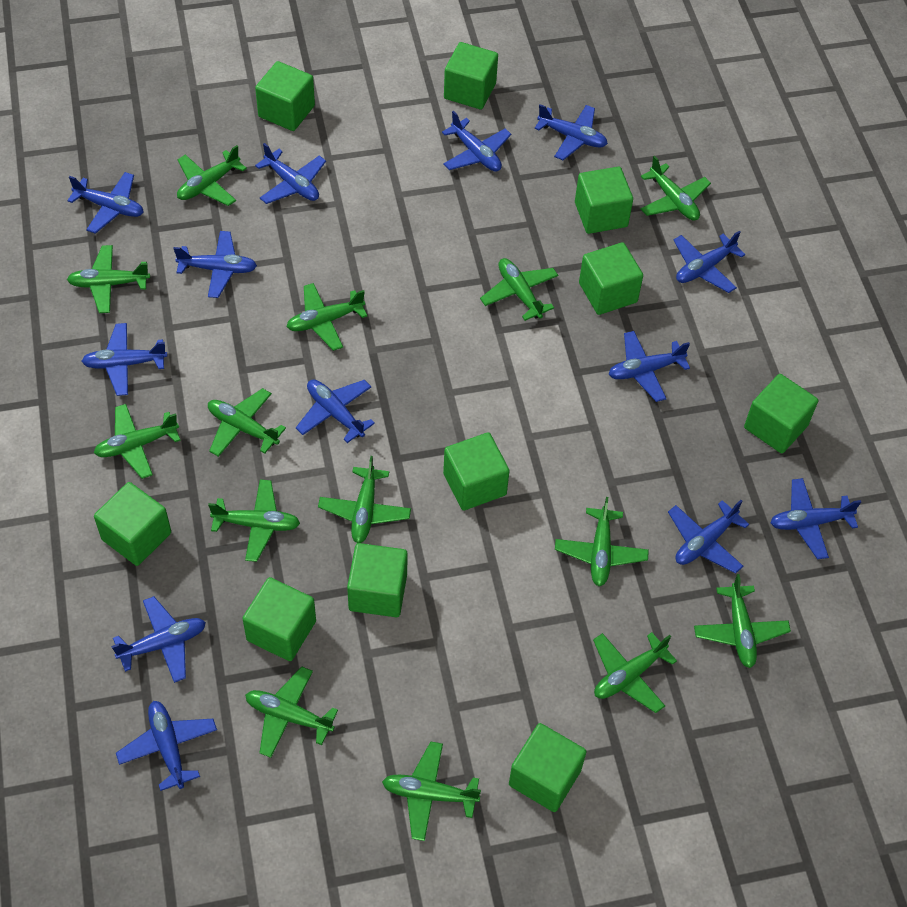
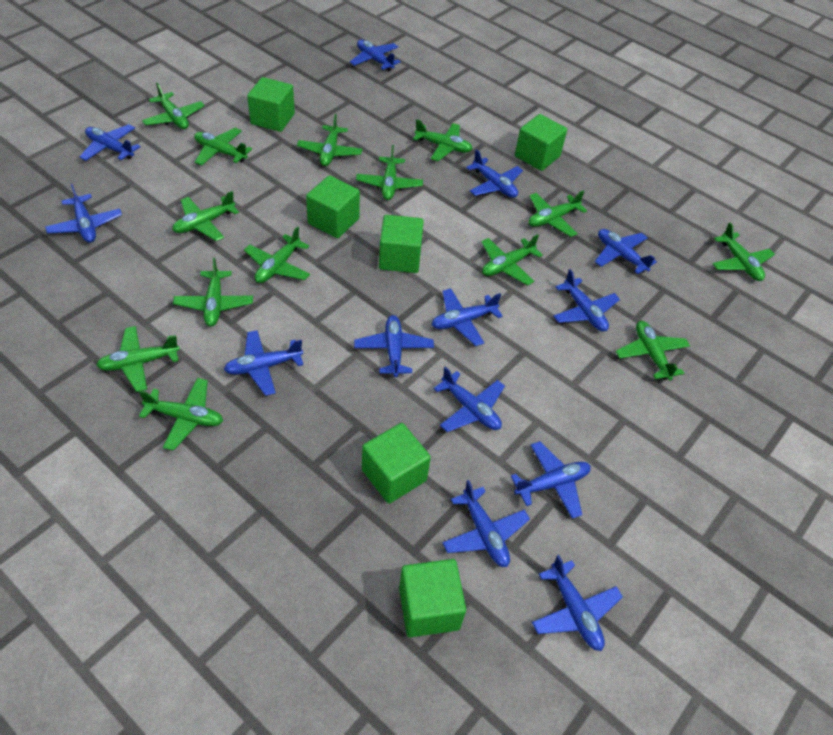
green cube: [94,482,171,566] [242,577,316,661] [255,61,315,131] [347,543,408,617] [443,432,509,511] [444,42,498,110] [509,723,587,812] [575,166,633,234] [579,242,643,315] [744,374,818,453] = 10 -> [247,77,295,132] [306,175,360,238] [362,423,431,504] [379,215,424,273] [399,559,466,637] [515,114,567,171] = 6

